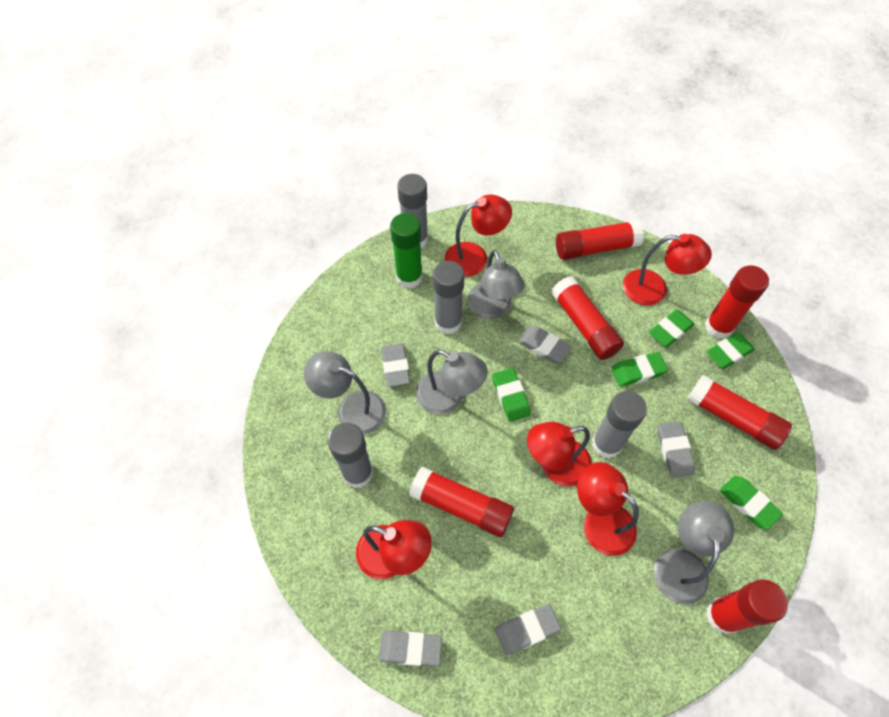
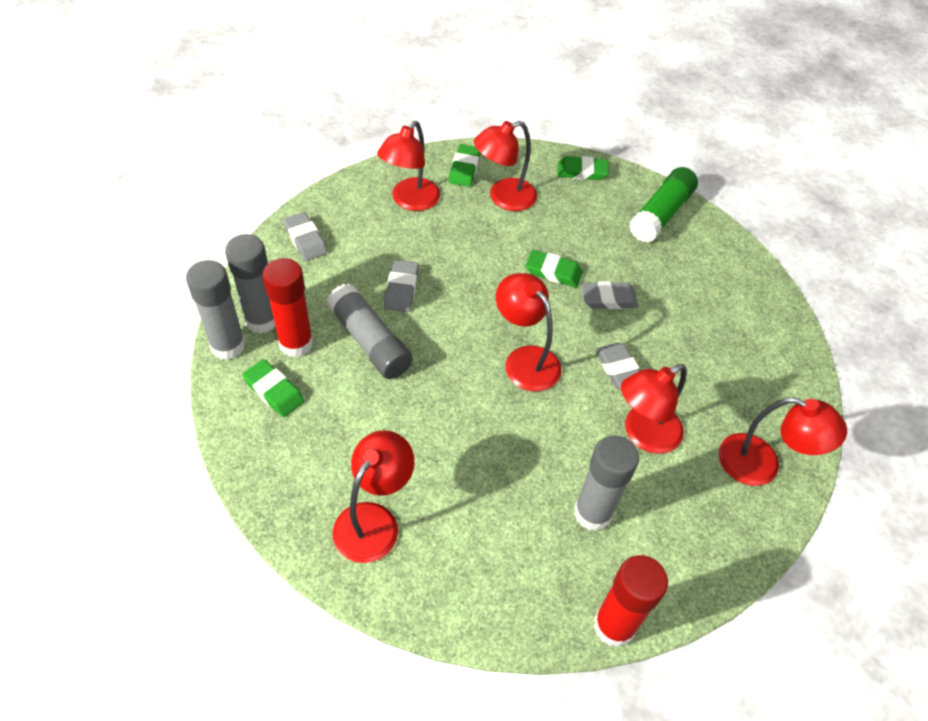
green eraser: [492,368,531,422] [611,352,668,387] [649,309,694,347] [706,332,755,369] [720,476,783,530] = 5 -> [242,359,305,417] [448,144,481,187] [525,250,583,287] [558,156,609,180] = 4
grey eraser: [379,631,442,667] [381,344,410,387] [495,604,561,655] [518,326,572,363] [658,422,695,478] = 5 -> [283,212,327,261] [384,260,419,312] [581,281,638,309] [595,343,639,390] = 4
grey lamp: [304,351,386,435] [416,350,488,414] [467,250,525,319] [654,501,734,605] = 4 -> none = 0
red glue stick: [409,467,514,537] [551,276,624,360] [556,220,644,260] [687,375,792,450] [705,265,769,339] [706,579,788,634] = 6 -> [262,258,314,357] [594,555,668,647] = 2
red lamp: [356,520,432,579] [445,195,512,277] [527,422,592,487] [577,462,639,556] [623,234,712,306] = 5 -> [333,430,414,563] [377,121,440,211] [474,121,537,211] [496,273,561,392] [621,364,687,454] [719,397,847,486] = 6

